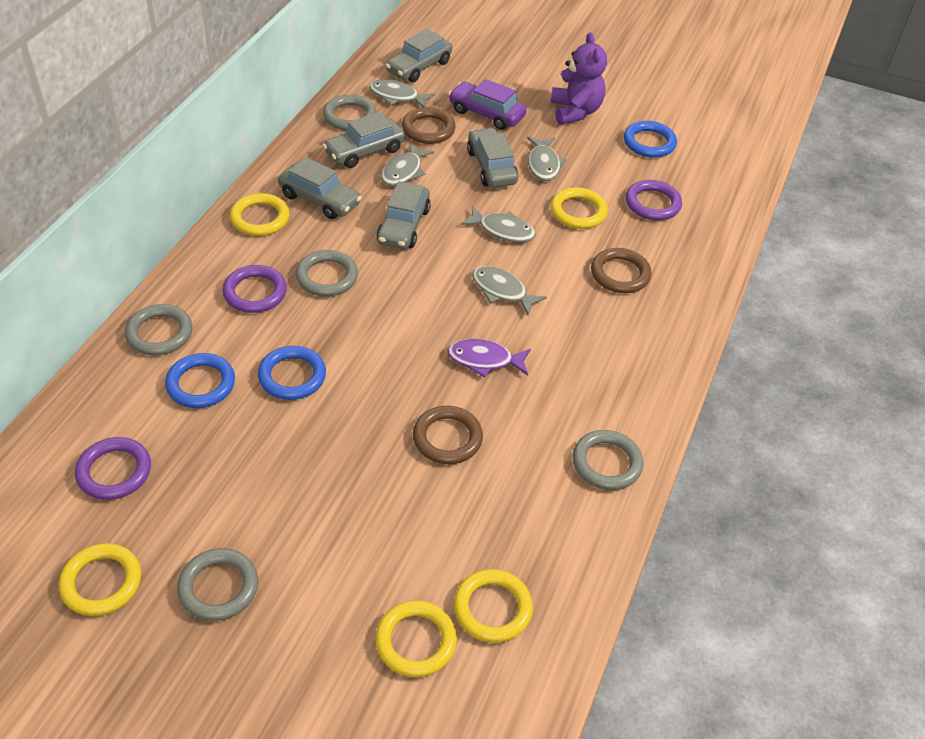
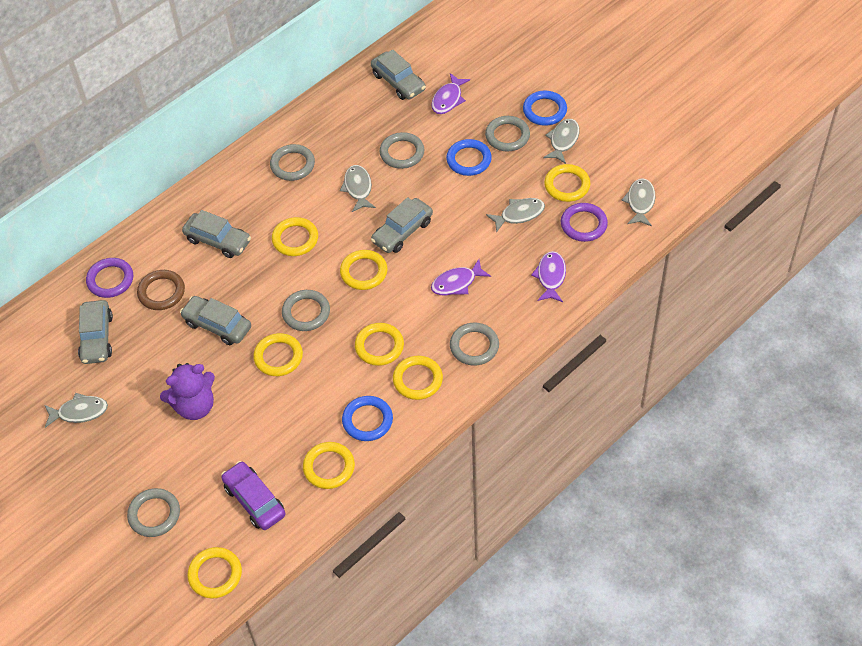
brown ring: [402,107,455,144] [413,406,483,464] [591,248,652,293] = 3 -> [137,270,185,310] = 1
grey ring: [125,304,192,355] [177,548,258,621] [295,250,358,296] [323,95,377,131] [572,430,643,490] = 5 -> [127,488,180,537] [270,144,315,181] [282,290,330,331] [380,132,425,169] [450,323,499,366] [485,116,530,151] = 6
purple fish: [447,339,531,378] = 1 -> [431,73,470,114] [431,259,491,295] [531,251,566,302] = 3
purple ring: [75,437,151,500] [222,265,287,313] [626,180,682,220] = 3 -> [86,258,133,298] [561,203,608,242] = 2
yellow ring: [59,543,141,616] [230,193,290,236] [375,600,457,677] [454,569,533,643] [550,187,608,229] = 5 -> [187,547,242,598] [253,333,303,376] [272,217,318,256] [303,442,355,489] [340,250,387,290] [355,323,404,366] [393,356,443,400] [544,164,590,202] = 8

